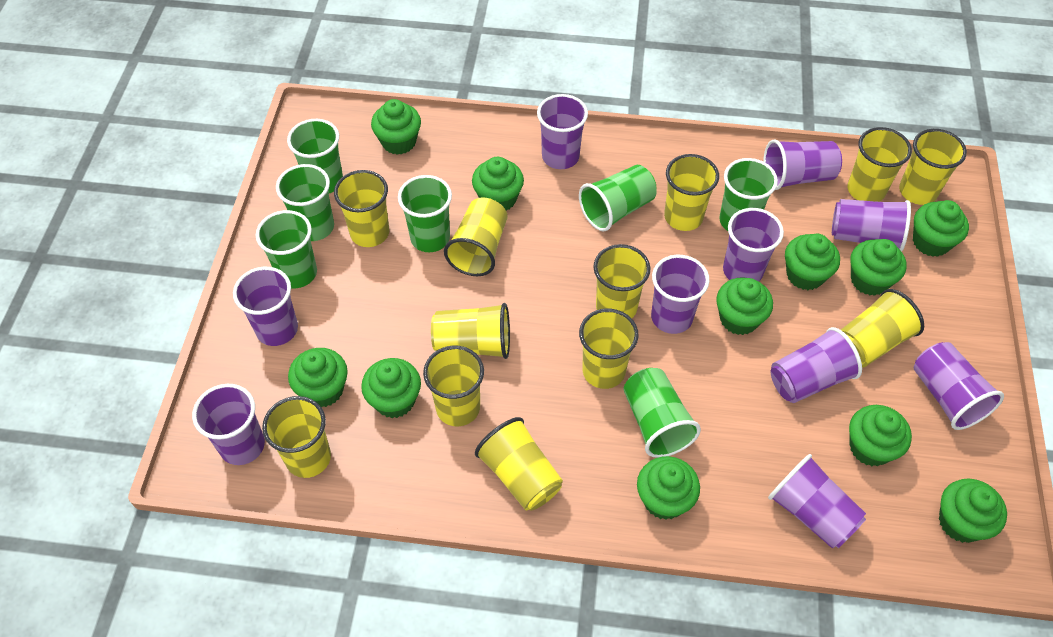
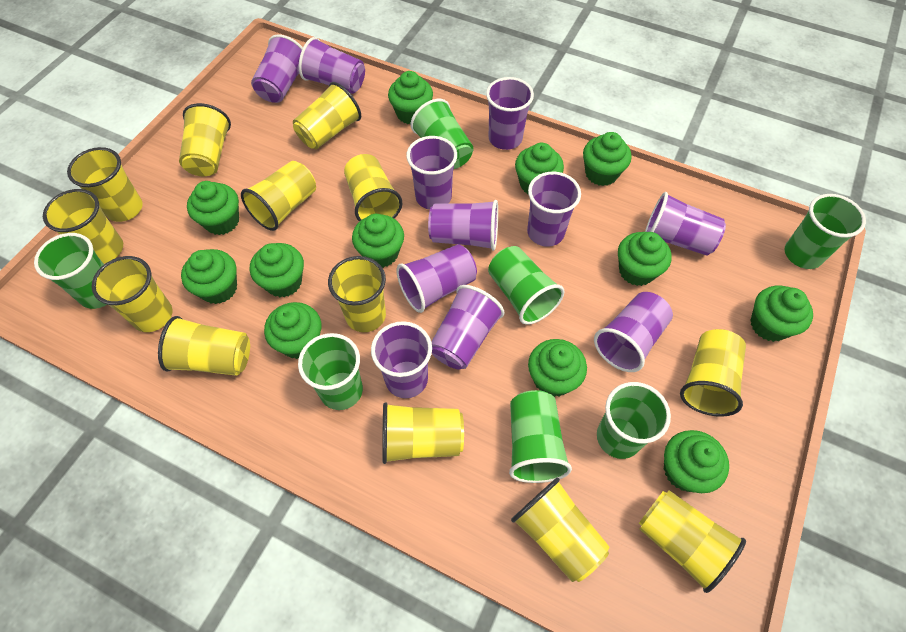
green cupcake: [288,348,348,407] [361,358,421,418] [371,99,421,155] [472,157,524,211] [637,456,700,520] [716,277,773,335] [785,234,840,290] [849,405,912,466] [850,239,906,296] [913,200,969,257] [939,479,1007,543] = 11 -> [181,249,237,304] [187,181,239,235] [250,243,304,298] [264,302,321,359] [352,214,404,268] [388,71,433,124] [515,143,564,194] [528,339,587,397] [583,132,632,186] [618,232,672,286] [664,430,729,493] [750,286,813,342] = 12
purple cup: [192,384,265,465] [233,267,298,346] [537,94,588,169] [651,255,710,334] [723,208,784,282] [763,139,842,190] [768,454,866,549] [771,327,862,403] [832,199,911,252] [914,342,1004,430] = 10 -> [251,34,303,103] [299,37,365,94] [371,321,432,398] [397,244,477,313] [406,136,457,210] [428,200,498,251] [431,285,504,370] [486,77,534,150] [527,172,581,247] [594,292,673,372] [645,192,726,256] = 11
yellow cup: [262,396,331,478] [334,170,389,247] [423,345,484,426] [431,303,510,359] [444,198,507,276] [475,417,563,511] [579,309,639,389] [593,244,650,318] [664,154,719,231] [841,289,924,368] [847,127,912,202] [899,129,967,205] = 12 -> [43,189,123,264] [67,147,143,222] [92,256,172,332] [158,316,250,376] [179,103,231,176] [241,161,316,231] [293,82,361,149] [328,256,386,332] [344,154,402,222] [382,402,464,464] [511,478,609,582] [639,490,746,593] [680,329,746,417] = 13

